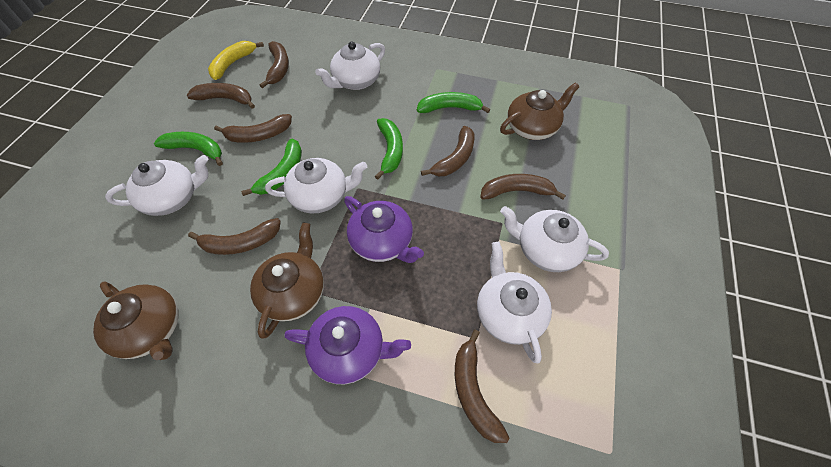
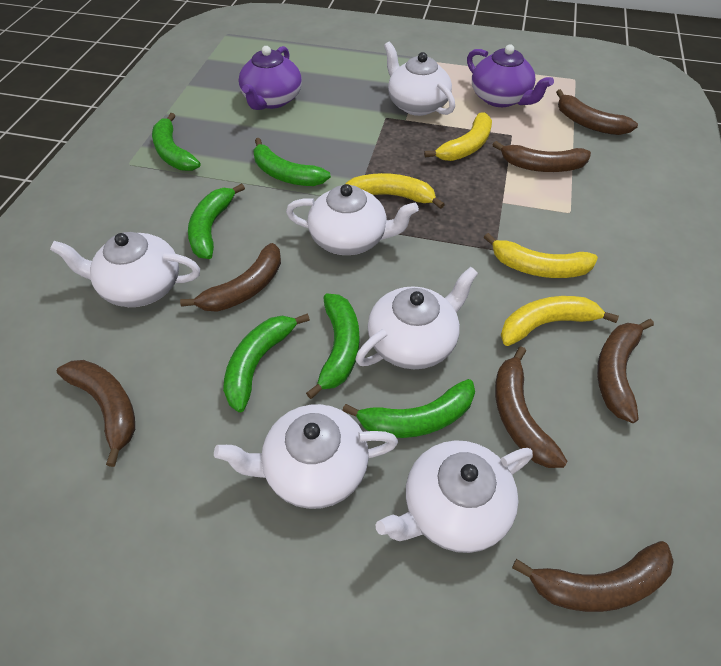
brown teapot: [93,282,179,360] [250,223,324,338] [500,82,579,140] = 3 -> none = 0
green banana: [154,132,223,166] [241,138,302,196] [375,118,403,180] [417,92,490,113] = 4 -> [152,113,200,171] [188,183,245,259] [223,313,310,412] [253,138,331,186] [306,294,359,399] [342,379,475,438] = 6
white teapot: [105,155,209,216] [265,158,367,213] [315,41,385,90] [477,242,552,363] [500,206,609,272] = 5 -> [50,232,200,307] [214,404,398,509] [286,184,419,255] [356,267,478,369] [376,440,533,553] [384,42,455,116] = 6
yellow banana: [208,41,264,80] = 1 -> [345,173,445,209] [424,112,492,161] [484,233,598,278] [501,296,619,346] = 4

